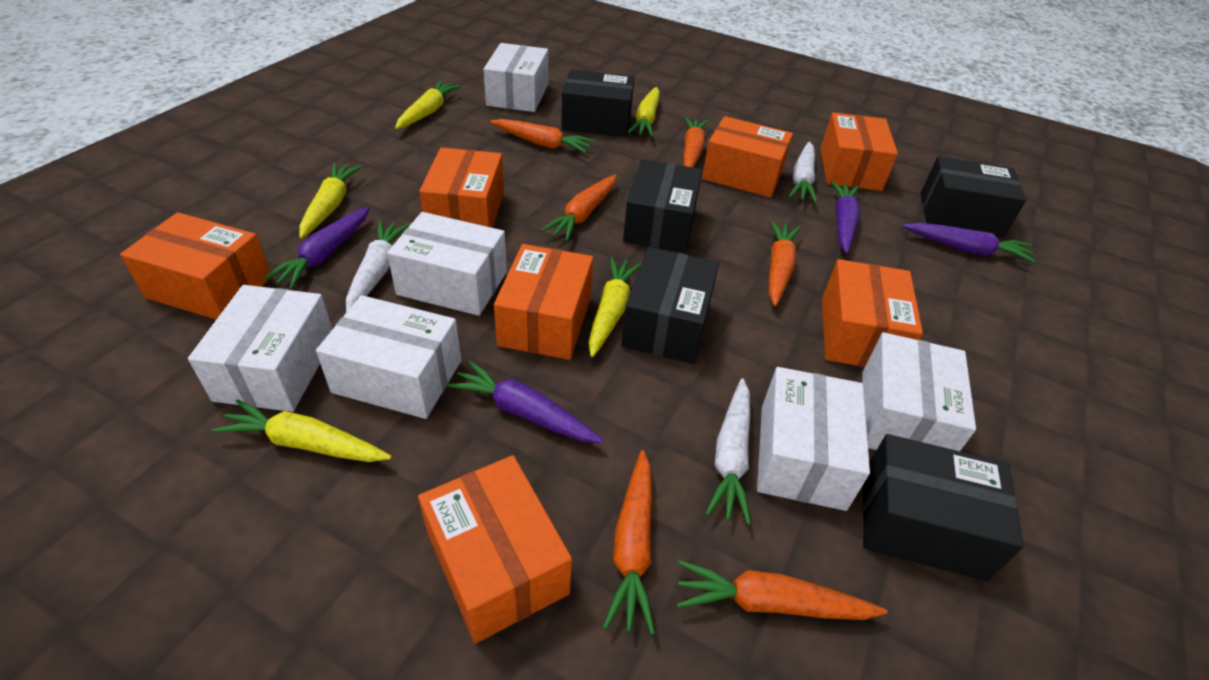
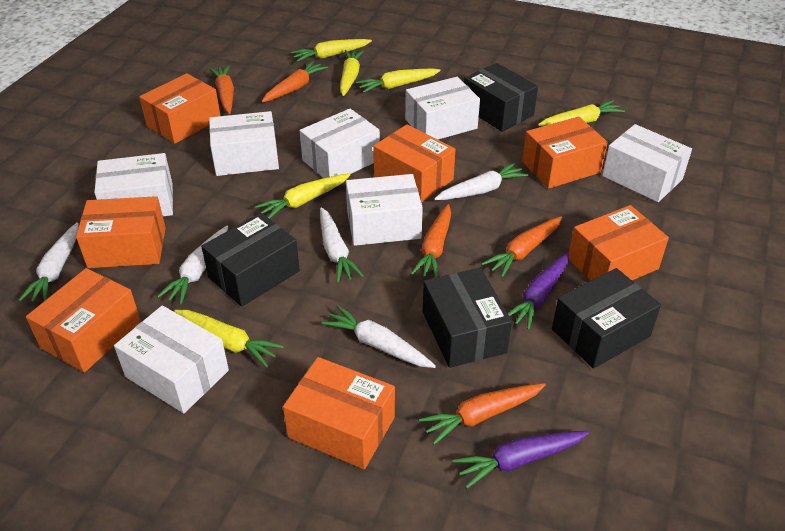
black box: [561,69,635,137] [621,247,719,364] [623,159,702,253] [863,434,1024,581] [921,156,1026,238] = 5 -> [201,213,300,307] [423,268,512,368] [464,63,538,132] [552,268,661,369] = 4
orange carrot: [490,119,595,153] [541,175,616,241] [603,450,655,635] [677,560,887,620] [684,117,709,168] [769,221,800,306] = 6 -> [209,65,234,114] [262,61,328,103] [411,204,451,278] [419,383,546,445] [482,216,562,278] = 5
purple carrot: [263,207,370,289] [447,360,604,443] [831,181,859,253] [902,223,1036,262] = 4 -> [453,431,589,489] [508,252,569,330] = 2
white box: [188,285,333,412] [316,295,461,419] [387,212,507,316] [483,43,548,112] [757,367,870,511] [862,332,976,451] = 6 -> [94,153,173,216] [114,305,229,413] [209,111,279,176] [300,109,380,178] [346,174,423,246] [405,77,480,140] [602,124,692,202] = 7
white carrot: [346,221,410,313] [705,378,751,525] [788,142,817,203] = 3 -> [18,222,79,302] [157,226,228,304] [320,207,364,283] [321,306,436,368] [434,162,528,200] = 5
yellow carrot: [212,399,392,462] [299,163,362,239] [395,81,462,129] [588,257,642,357] [628,87,660,137] = 5 -> [174,310,284,367] [255,173,351,219] [291,39,372,62] [340,50,364,96] [356,68,441,93] [538,100,625,126] = 6

